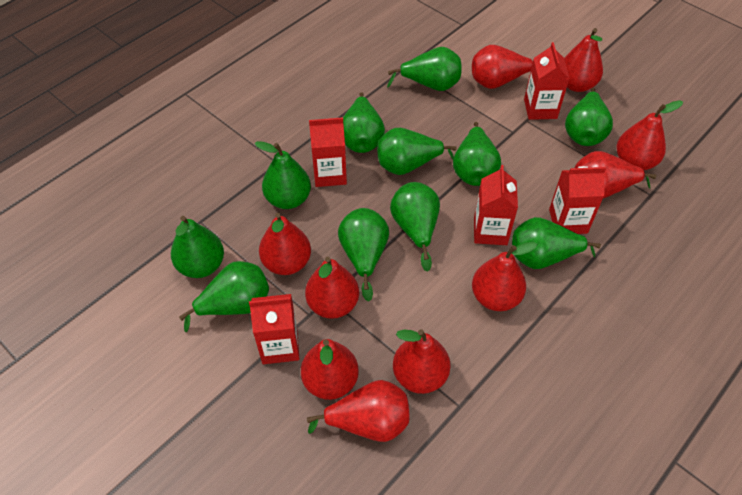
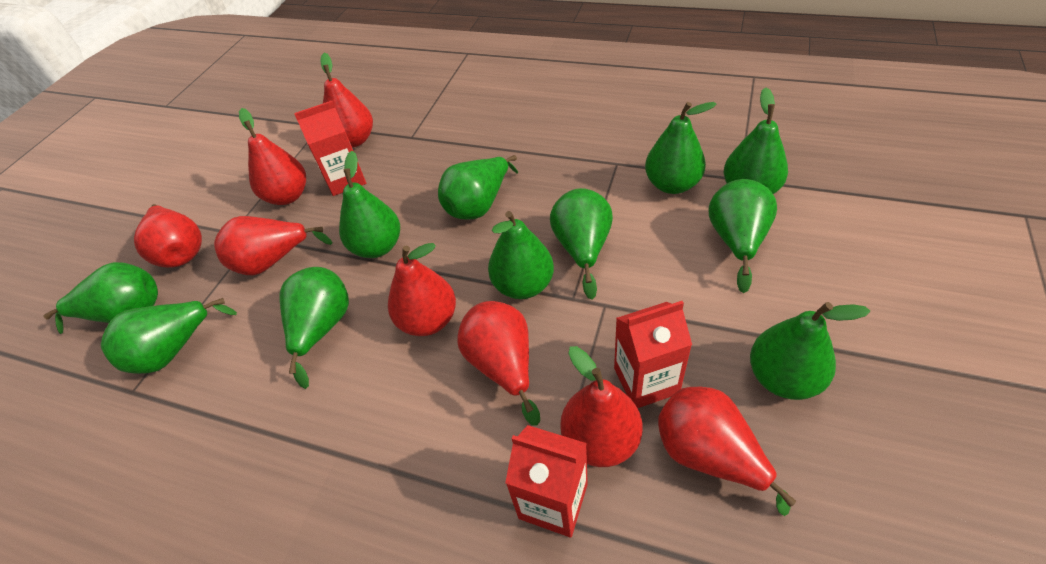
red carton: [249,294,299,364] [309,117,347,187] [474,165,518,245] [524,42,570,120] [549,166,606,234] = 5 -> [294,101,366,196] [505,425,588,537] [614,301,692,408] = 3
red pear: [259,213,311,275] [301,339,359,400] [305,257,359,319] [307,380,410,442] [393,329,451,394] [472,45,533,89] [472,242,537,311] [564,28,603,92] [575,151,656,198] [616,100,683,170] = 10 -> [134,204,202,268] [214,216,332,275] [239,108,306,205] [320,53,373,148] [388,243,456,336] [457,301,540,426] [560,346,642,467] [658,387,796,516] = 8

